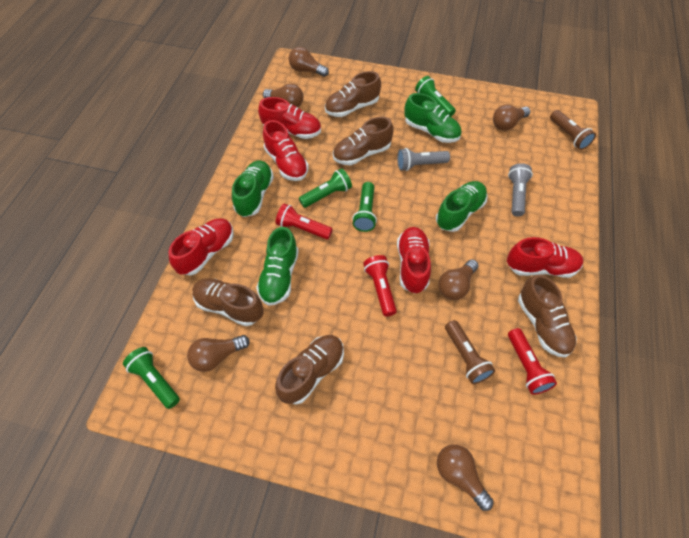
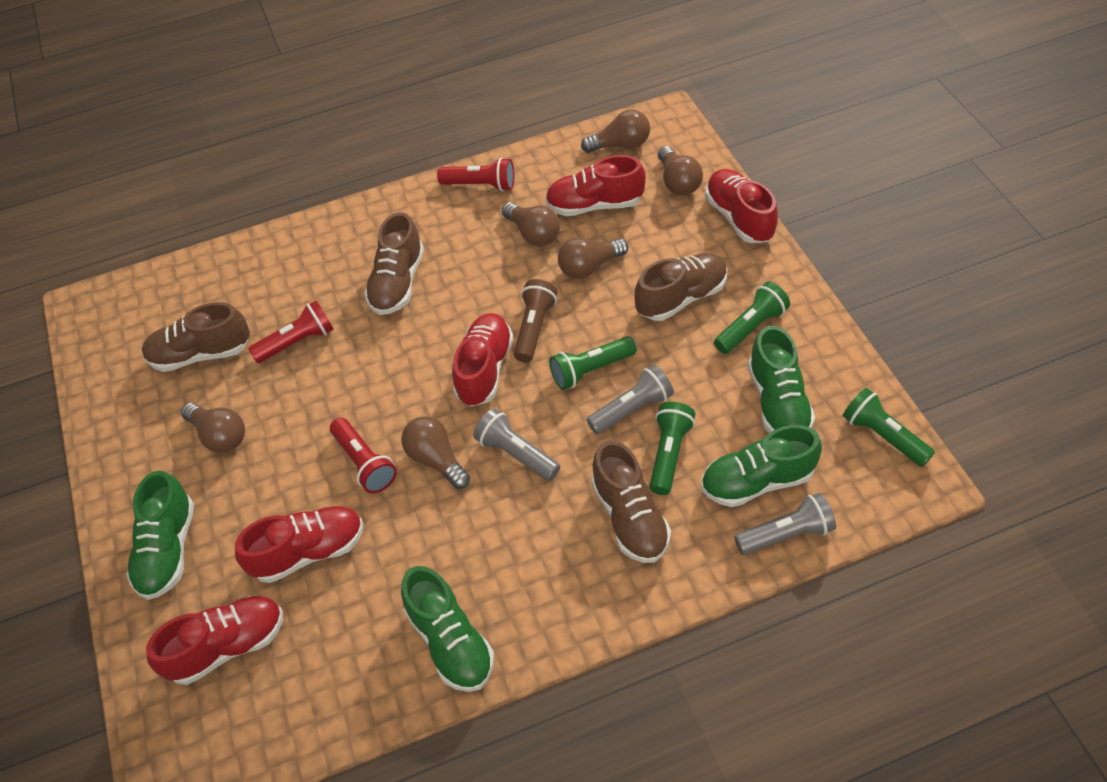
brown flashlight: [445,320,495,384] [550,110,596,150] = 2 -> [514,279,557,362] = 1
brown shoe: [192,278,264,326] [275,335,344,405] [325,71,381,117] [333,117,394,165] [518,275,577,357] = 5 -> [142,302,250,372] [364,212,424,315] [591,440,671,563] [635,253,728,321] = 4
grey flashlight: [397,148,450,171] [508,163,533,217] = 2 -> [473,409,560,481] [587,365,674,434] [734,493,836,555] = 3

